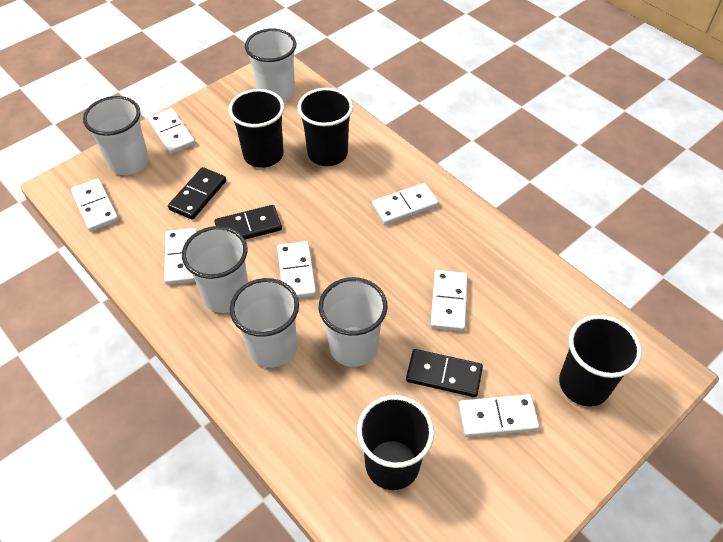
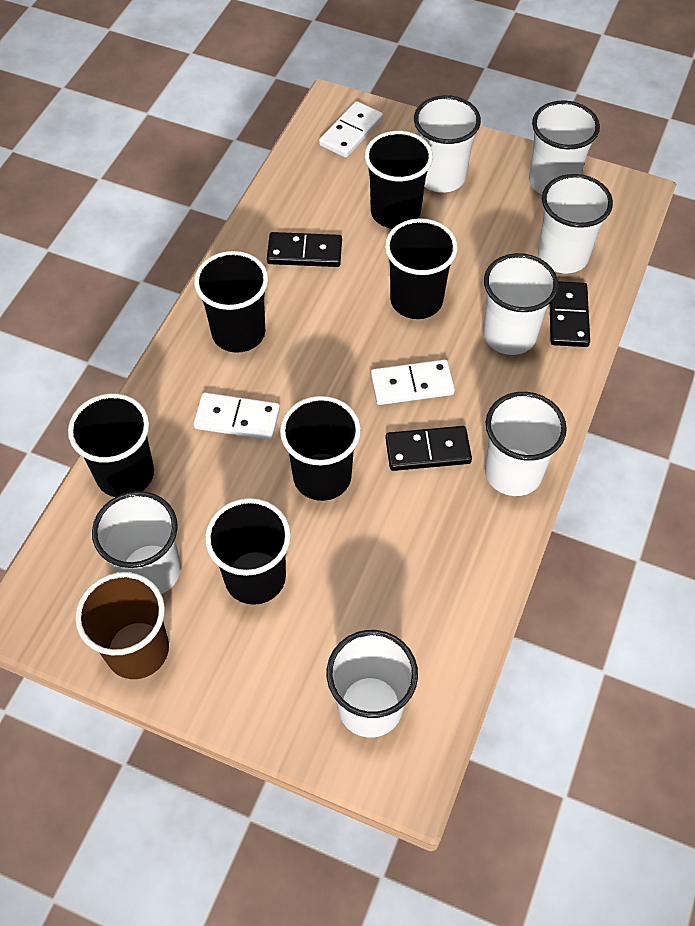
black cup: [228,89,284,168] [297,88,353,166] [357,395,434,490] [559,315,642,407] = 4 -> [68,393,154,497] [194,251,268,353] [205,498,291,605] [280,396,361,501] [365,131,433,229] [385,218,458,319] = 6
brown cup: none = 0 -> [75,572,169,679] = 1
white cup: [83,96,149,175] [182,226,248,313] [230,278,299,368] [245,29,296,102] [319,277,388,367] = 5 -> [92,491,181,594] [327,630,418,737] [414,95,481,193] [483,253,558,355] [485,392,567,496] [529,100,600,195] [538,174,613,274] = 7
white domino: [71,178,119,232] [148,108,195,154] [164,228,197,285] [277,241,316,298] [372,183,438,225] [430,270,468,331] [458,394,539,437] = 7 -> [193,392,280,440] [319,101,383,158] [371,359,455,405] = 3

